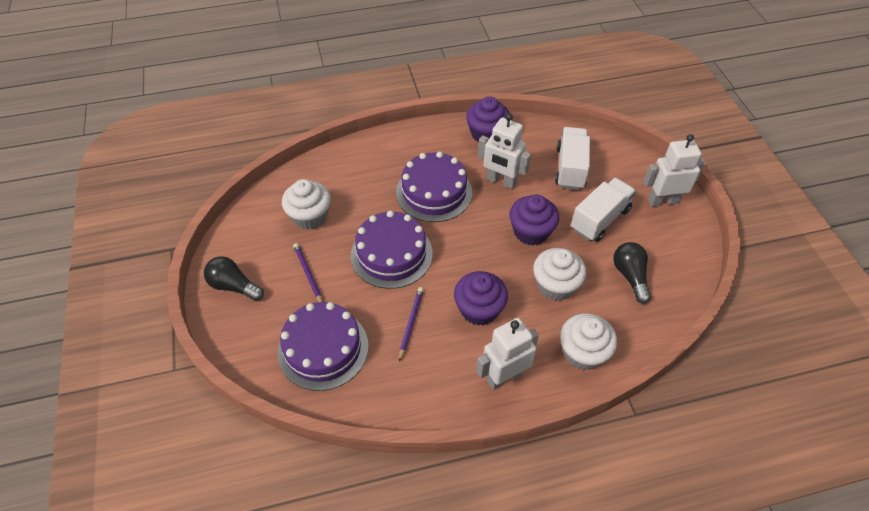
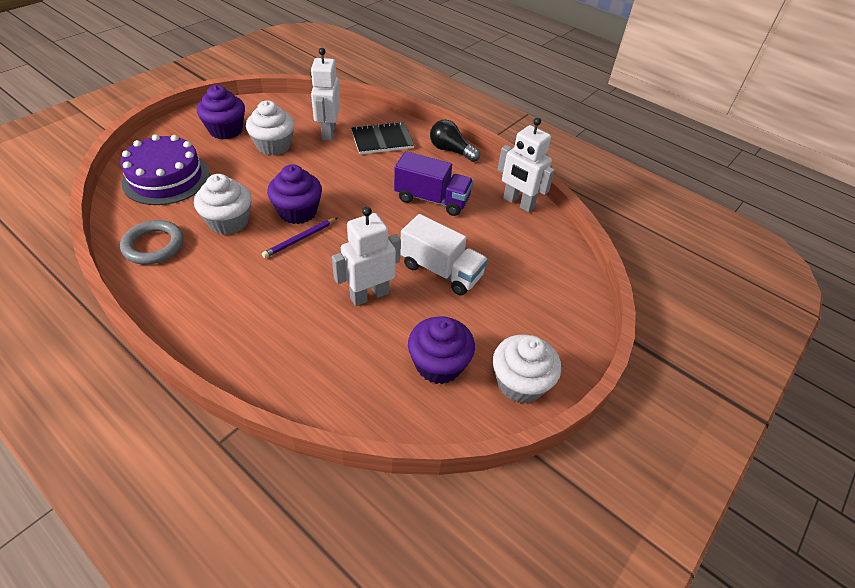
black light bulb: [204,256,264,301] [613,242,651,304] = 2 -> [430,120,480,162] = 1
black notebook: none = 0 -> [351,122,414,154] = 1
grey ring: none = 0 -> [120,220,184,265] = 1
purple cake: [278,302,369,391] [351,211,433,289] [396,152,472,222] = 3 -> [120,134,210,205] = 1
purple pencil: [293,243,323,302] [399,287,424,362] = 2 -> [262,218,337,258] = 1
purple truck: none = 0 -> [394,151,473,216] = 1
white truck: [555,127,590,190] [571,178,636,242] = 2 -> [400,214,488,295] = 1

